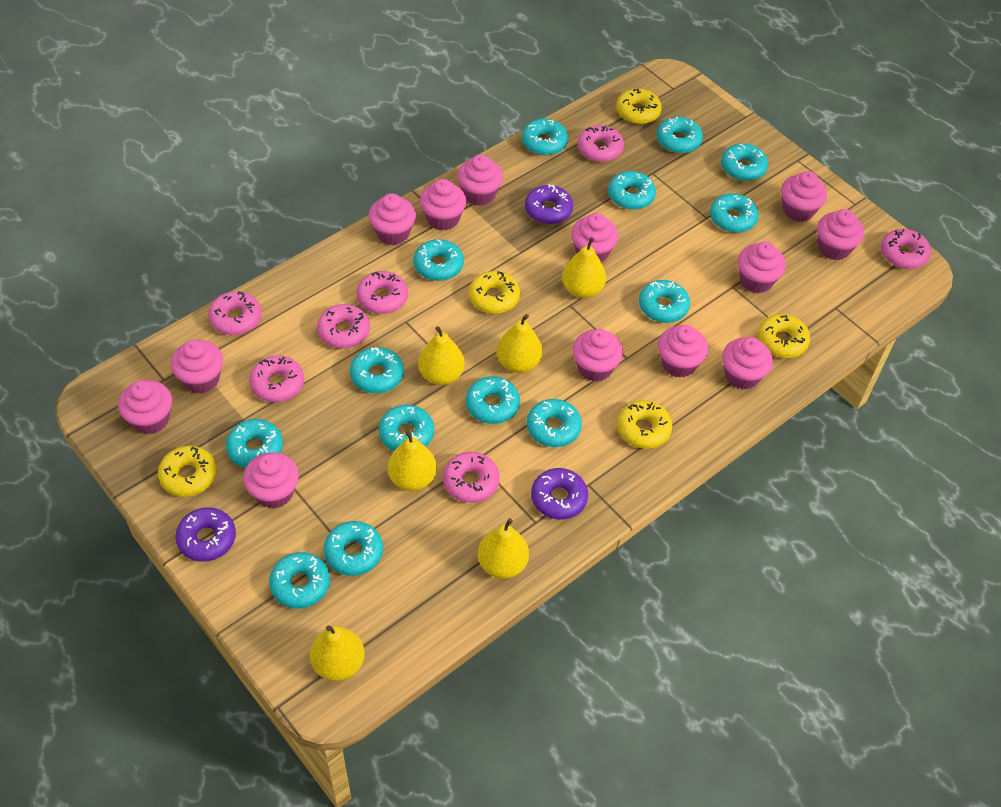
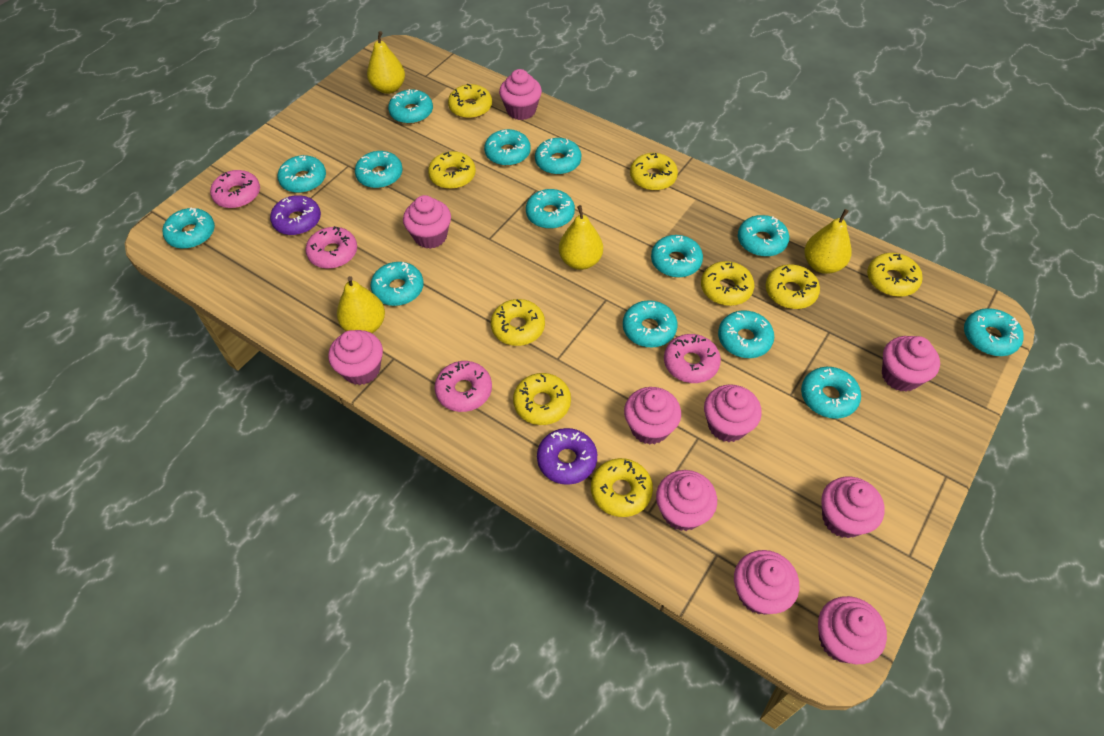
pink cupcake: [118,380,172,434] [171,340,223,393] [243,452,299,509] [369,193,416,245] [420,179,467,231] [457,155,503,206] [571,213,618,263] [572,329,623,382] [658,325,708,378] [722,337,773,390] [738,242,786,293] [781,171,827,222] [817,209,864,260] = 13 -> [328,330,383,385] [403,195,451,249] [499,69,542,120] [624,387,681,445] [656,470,717,531] [704,384,762,442] [734,550,799,615] [818,596,887,664] [821,477,885,538] [882,336,940,392] = 10
pink donut: [208,291,262,335] [249,355,304,402] [317,304,370,349] [357,271,408,314] [443,452,500,503] [577,125,624,162] [881,229,931,269] = 7 -> [210,170,260,208] [305,226,357,269] [435,361,492,412] [664,334,721,383] = 4
purple donut: [175,507,236,562] [525,184,573,224] [531,468,588,520] = 3 -> [270,195,321,235] [537,428,597,485] = 2
yellow donut: [158,446,216,497] [469,271,520,314] [616,89,662,124] [617,400,672,449] [758,314,810,358] = 5 -> [428,151,476,189] [448,84,492,119] [491,299,545,346] [513,373,571,425] [591,458,653,517] [630,153,678,191] [701,261,754,306] [766,264,820,309] [867,253,923,297] = 9
yellow pear: [310,625,365,681] [388,430,437,491] [418,326,465,385] [478,518,529,579] [497,314,543,373] [562,237,606,298] = 6 -> [337,276,385,333] [367,31,405,94] [559,205,603,270] [804,209,852,274] = 4

